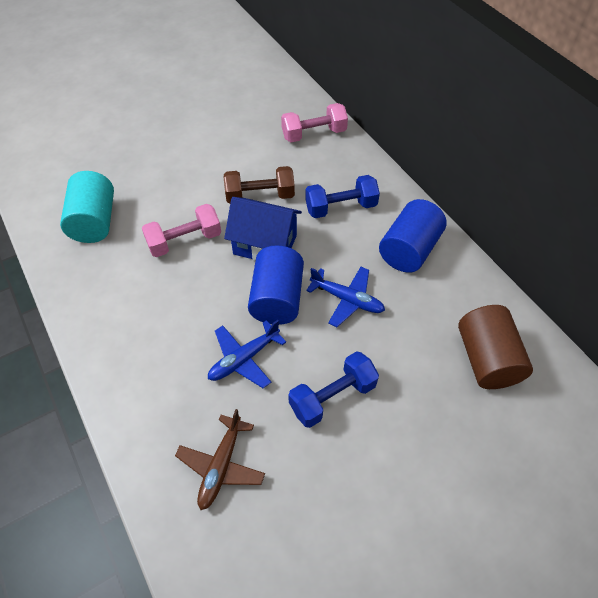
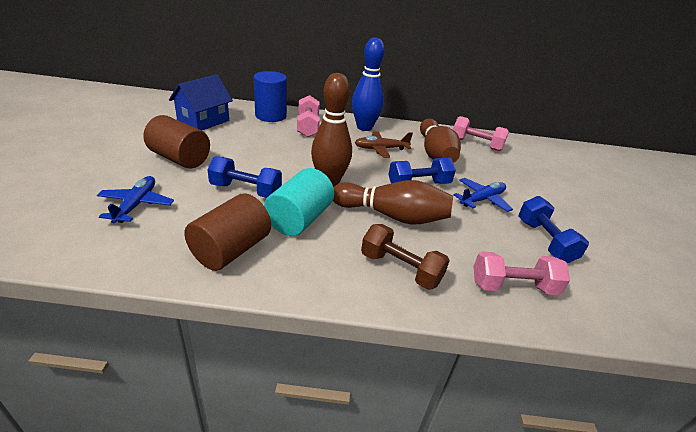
blue bowling pin: none = 0 -> [352,38,385,131] = 1
blue cylinder: [248,245,304,325] [379,199,447,273] = 2 -> [254,71,287,122] = 1
blue dumbbell: [288,351,379,428] [305,175,380,218] = 2 -> [207,156,282,198] [388,158,456,184] [518,196,589,264] = 3
brown bowling pin: none = 0 -> [311,73,352,187] [333,180,453,225] [420,119,461,163] = 3
brown cylinder: [458,305,533,389] = 1 -> [144,115,210,168] [184,193,271,271] = 2
pink dumbbell: [142,204,221,257] [281,103,348,142] = 2 -> [297,95,320,137] [453,116,509,151] [474,251,570,295] = 3

